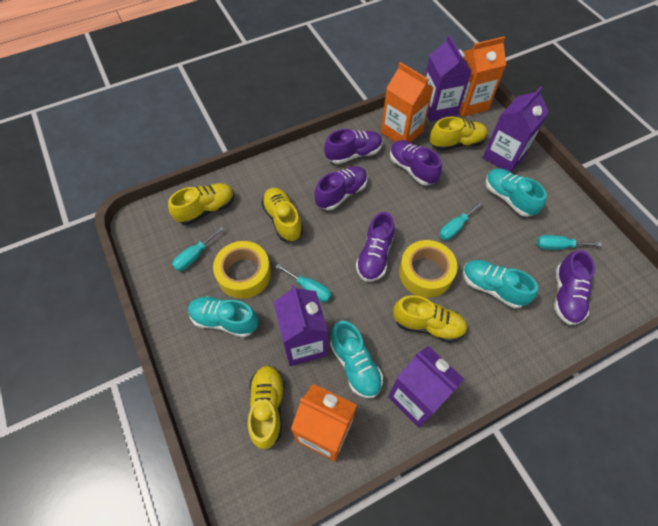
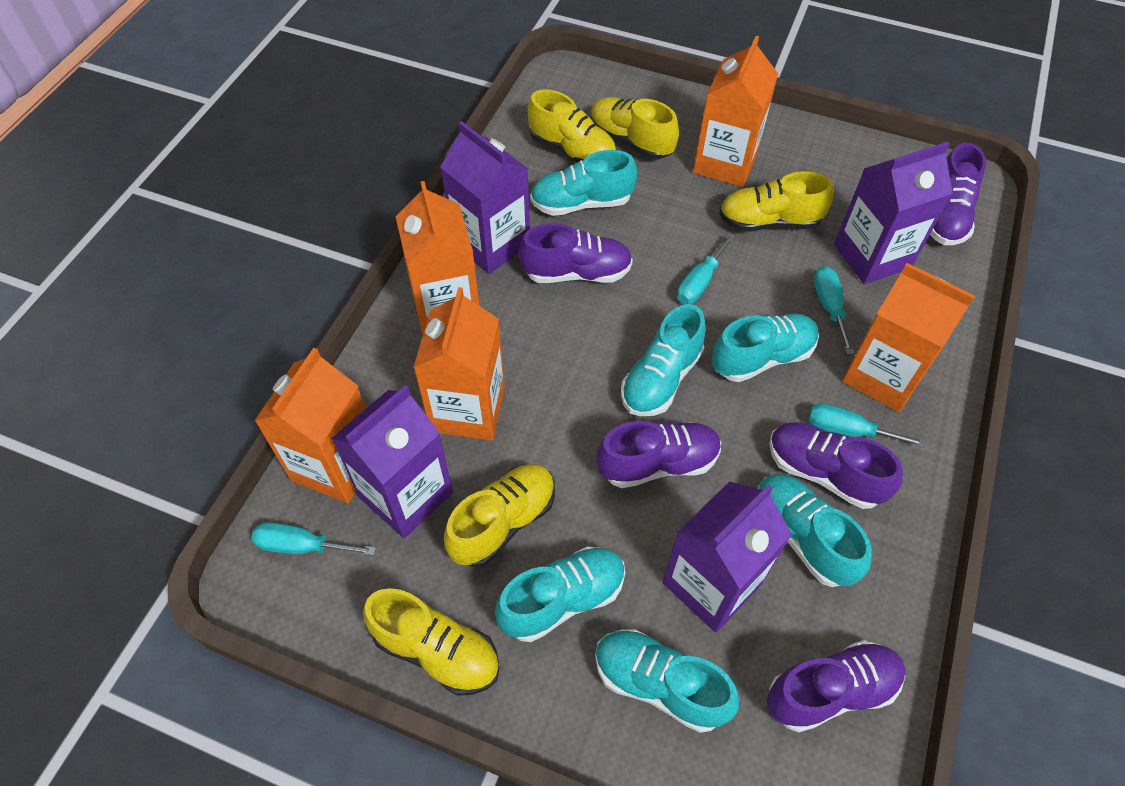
orange carton: [291,384,357,462] [381,62,434,142] [459,36,506,117] = 3 -> [254,348,366,504] [396,181,480,334] [413,287,505,441] [693,36,778,187] [842,263,975,412] = 5
turquoise shoe: [188,296,259,338] [330,321,383,398] [463,260,538,309] [485,169,547,217] = 4 -> [495,547,626,642] [530,150,637,216] [595,629,740,733] [621,304,706,416] [712,314,819,382] [757,474,872,587] = 6
yellow tape: [213,241,271,299] [399,240,457,298] = 2 -> none = 0

